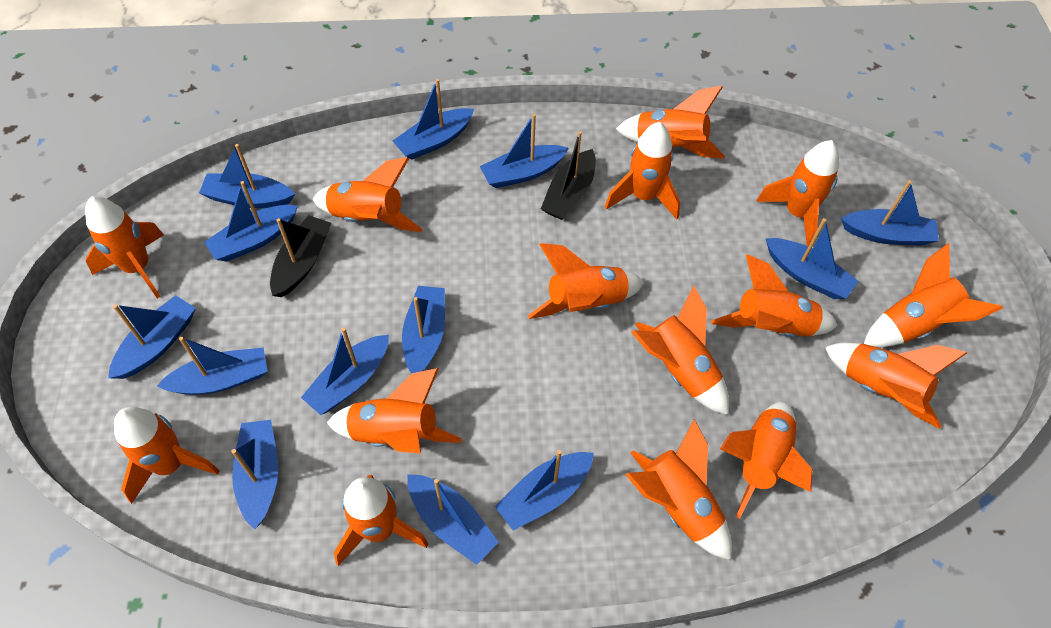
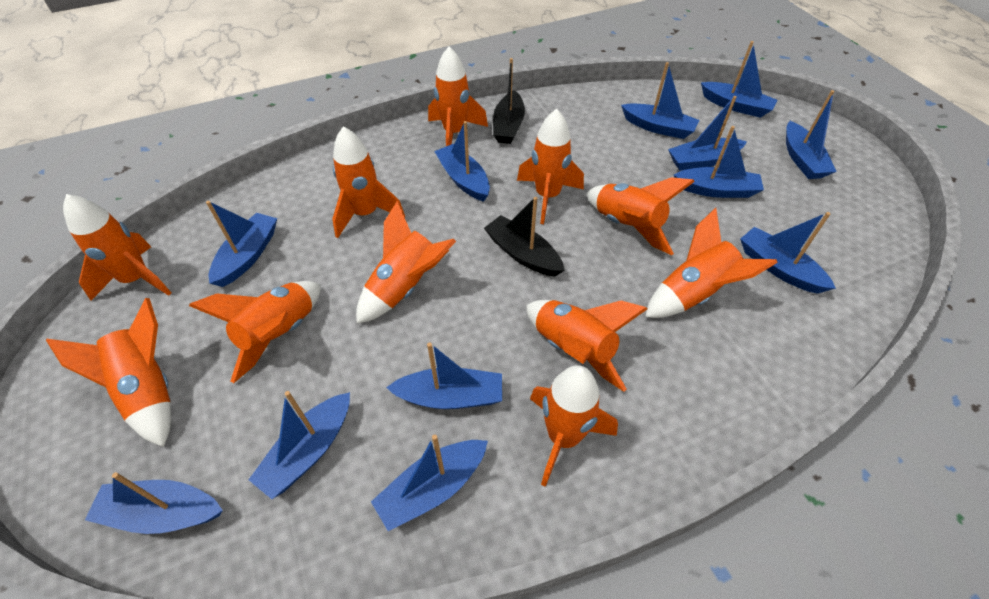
blue boat: [108,295,196,379] [157,337,268,395] [199,144,295,208] [204,181,298,261] [232,420,278,530] [301,327,389,415] [393,79,474,159] [402,286,445,373] [407,474,499,565] [480,114,569,188] [495,450,594,531] [766,218,858,299] [841,180,939,246] = 13 -> [85,472,223,534] [206,201,277,287] [248,391,350,499] [371,435,488,531] [386,342,502,409] [434,121,490,202] [621,62,699,139] [668,96,747,171] [674,126,764,198] [701,41,777,118] [740,212,836,294] [786,90,837,179] = 12
orange rocket: [85,196,164,298] [114,407,220,504] [312,157,423,232] [327,368,462,454] [334,475,428,566] [528,243,645,319] [605,122,680,219] [616,86,725,159] [625,419,732,560] [631,286,729,415] [711,254,838,337] [720,402,812,519] [756,140,839,246] [825,343,967,429] [864,243,1003,347] = 15 -> [46,298,171,447] [63,194,171,301] [189,281,321,383] [332,126,405,238] [356,201,456,324] [428,46,488,146] [517,109,584,224] [526,300,648,392] [530,365,618,487] [587,177,695,256] [645,208,778,318] = 11

